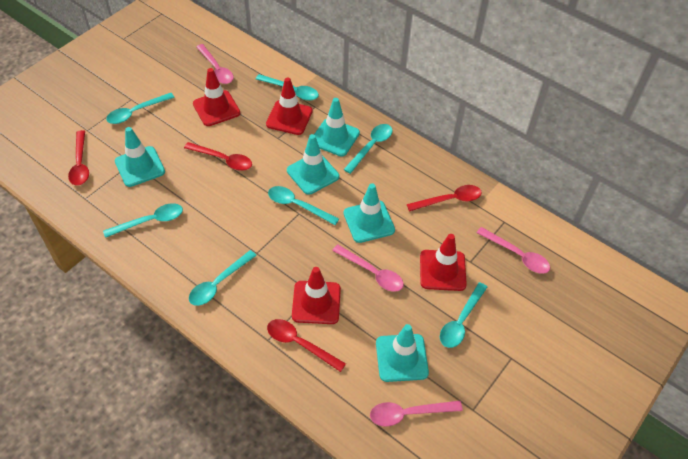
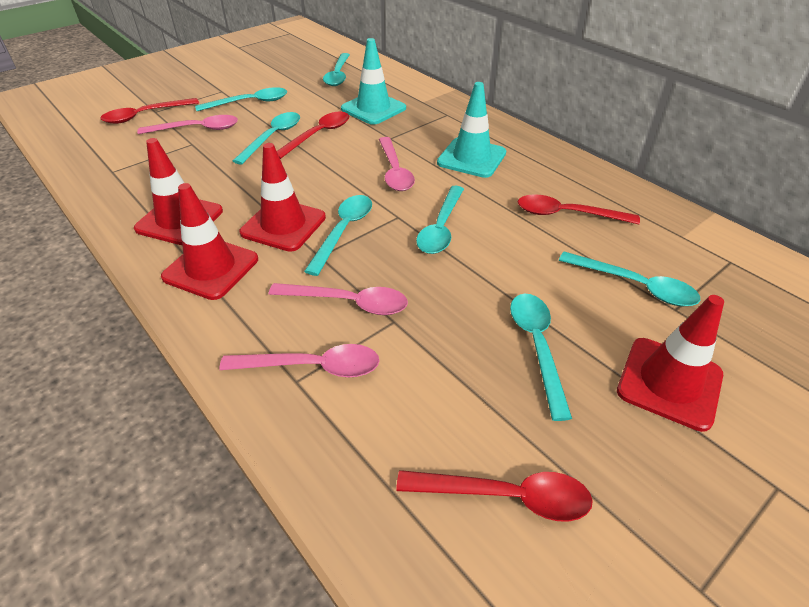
turquoise traffic cone: [115,127,165,187] [287,134,339,195] [314,98,360,157] [344,184,395,243] [376,324,429,382] = 5 -> [341,38,406,125] [437,82,506,178] = 2

